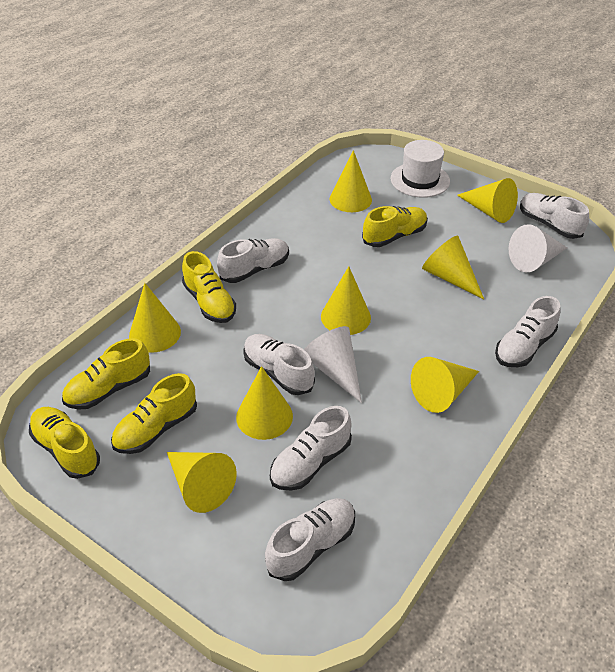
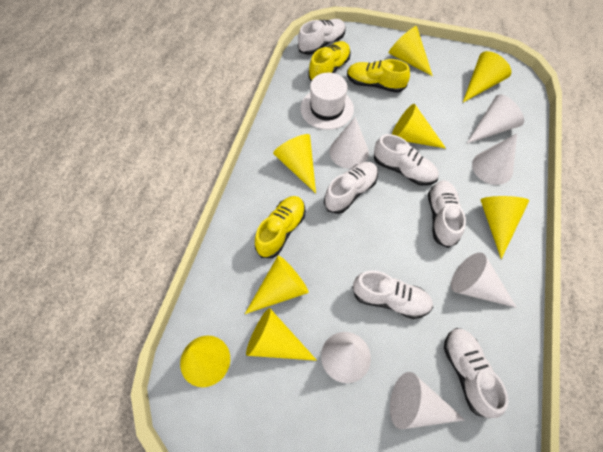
white cone: [304,326,362,403] [509,224,567,272] = 2 -> [321,332,371,383] [329,117,369,169] [390,372,465,429] [451,253,517,308] [466,94,524,144] [472,133,517,185] = 6
yellow shoe: [29,407,100,479] [62,338,150,410] [111,373,197,454] [182,251,236,323] [362,206,428,247] = 5 -> [255,196,305,258] [308,41,351,81] [347,59,410,93] = 3

